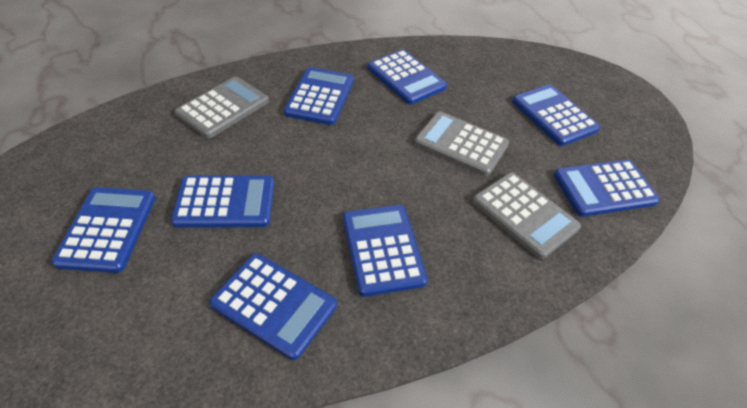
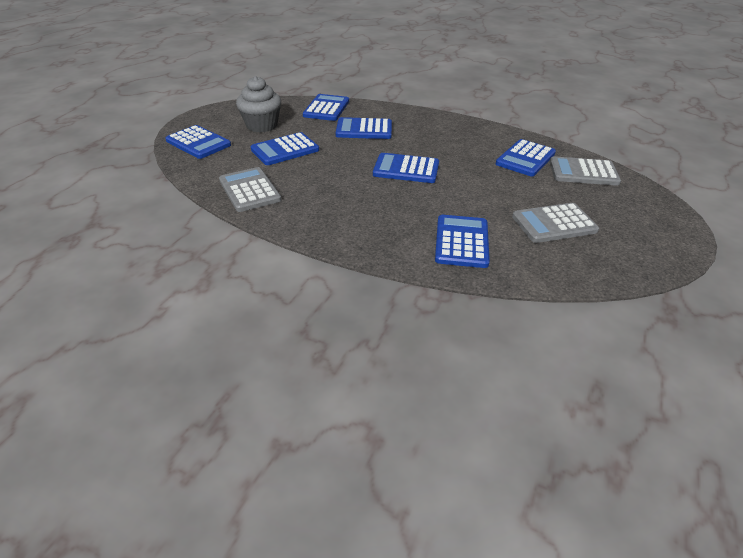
blue calculator: [51,187,155,273] [171,175,274,228] [209,253,337,360] [284,67,354,125] [343,205,428,297] [367,50,447,104] [512,84,600,146] [554,160,660,217] = 8 -> [166,125,231,159] [251,132,319,165] [303,94,349,121] [336,117,392,139] [373,153,439,183] [435,215,490,268] [496,139,556,176] = 7
grey cupcake: none = 0 -> [236,76,281,133] = 1

